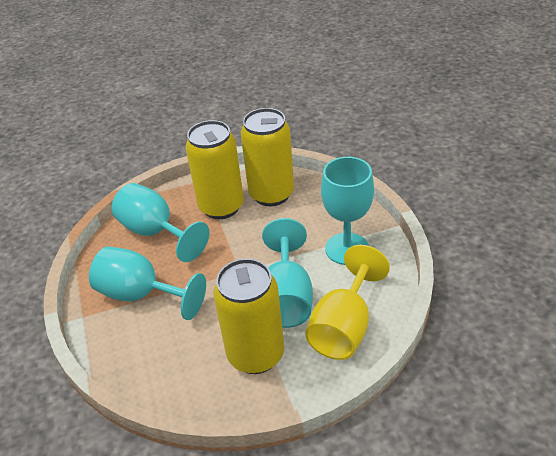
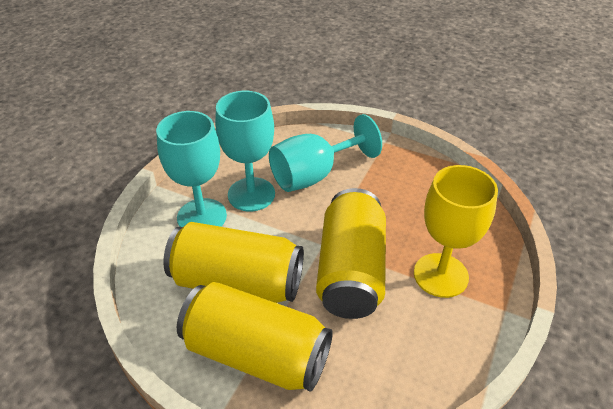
turquoise goblet: [89,246,206,320] [111,183,209,262] [262,218,313,328] [321,157,374,265] = 4 -> [156,111,227,227] [215,91,275,212] [269,114,382,192] = 3

